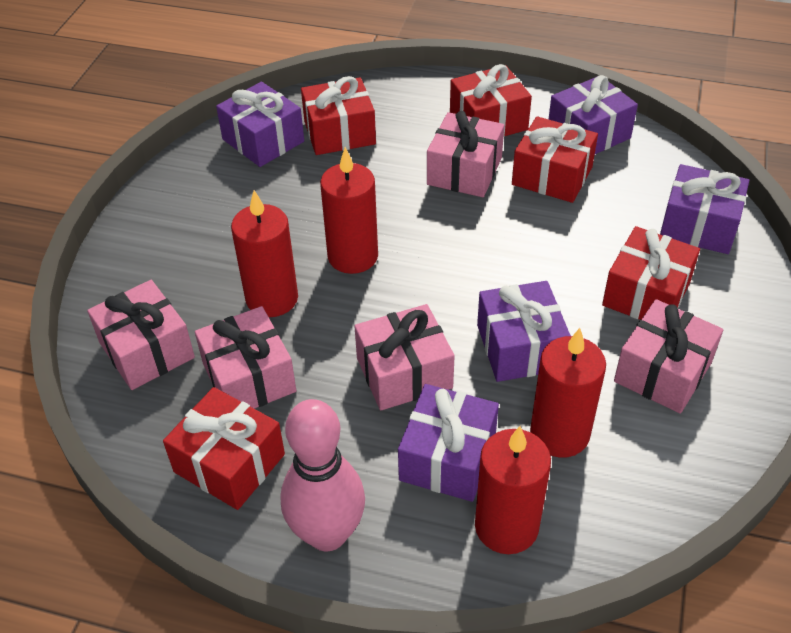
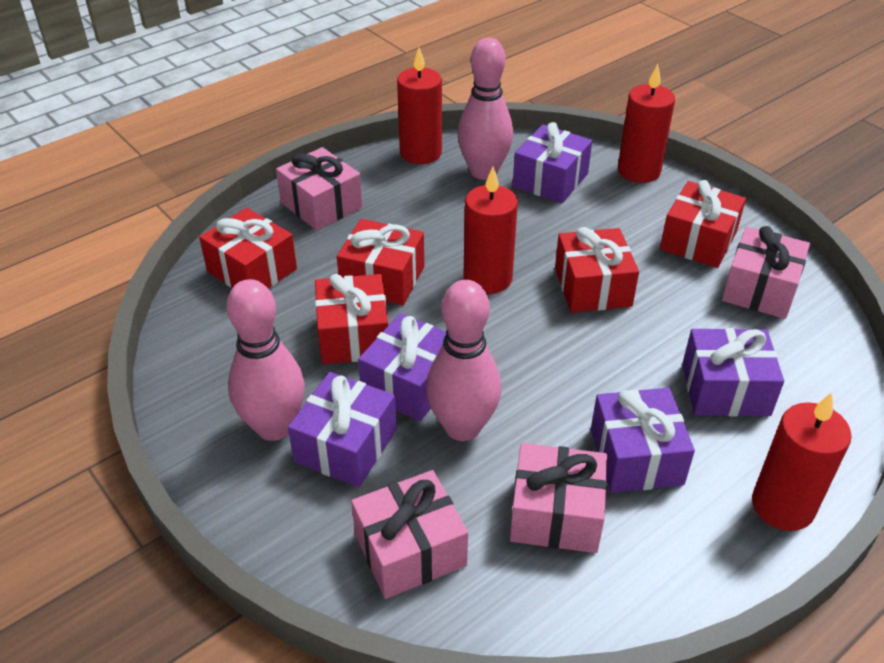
pink bowling pin: [280,399,365,551] = 1 -> [226,279,305,441] [426,280,501,441] [457,38,513,180] = 3
pink gift: [87,280,195,390] [195,306,296,409] [354,304,455,410] [427,111,504,197] [614,299,723,414] = 5 -> [276,147,363,231] [351,470,468,599] [510,443,607,553] [722,226,810,319] = 4

